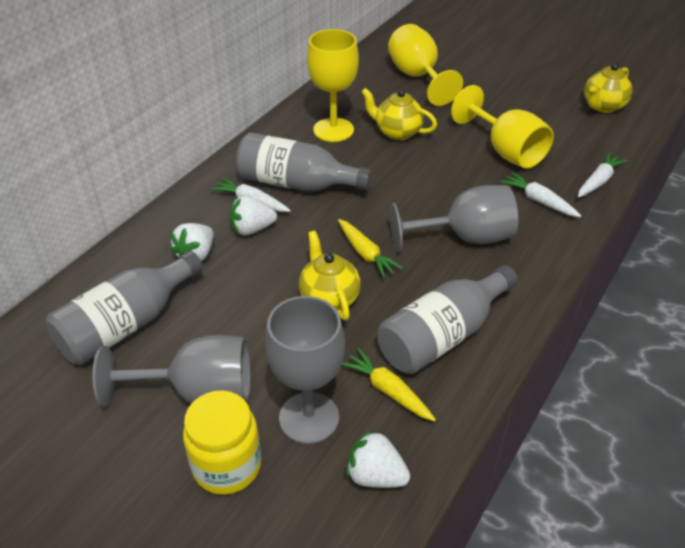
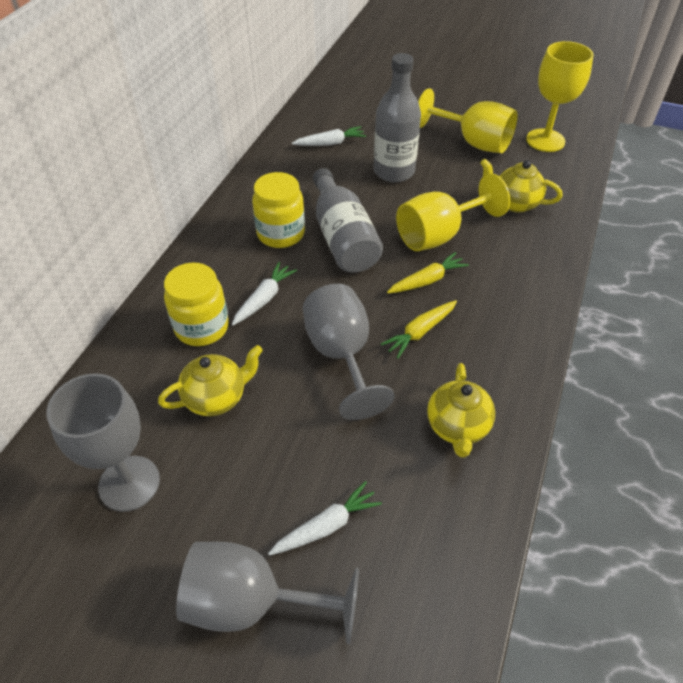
grey bottle: [46,251,203,365] [236,132,372,192] [378,265,518,374] = 3 -> [313,168,383,273] [374,53,421,182] = 2
white strawberry: [170,223,214,261] [230,195,277,235] [346,429,410,488] = 3 -> none = 0
yellow jar: [183,390,262,495] = 1 -> [164,263,229,346] [252,172,305,248] = 2

